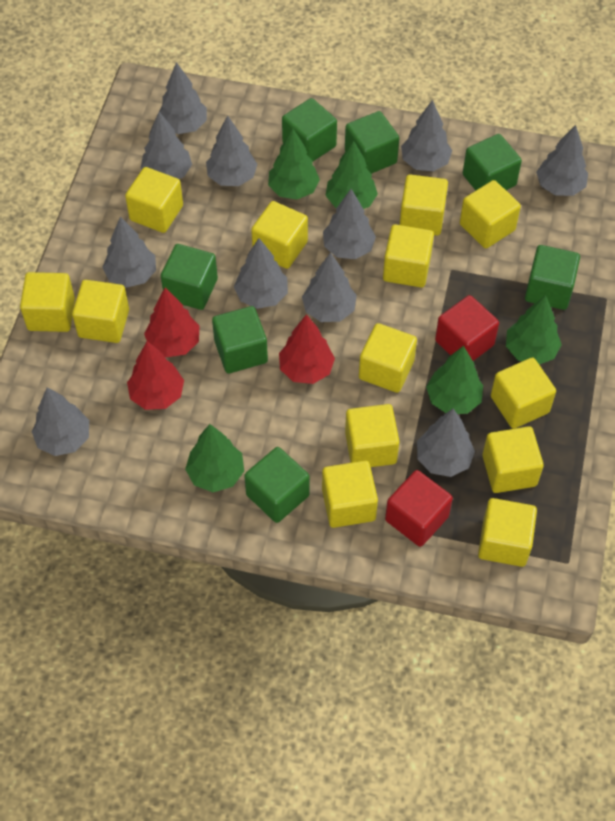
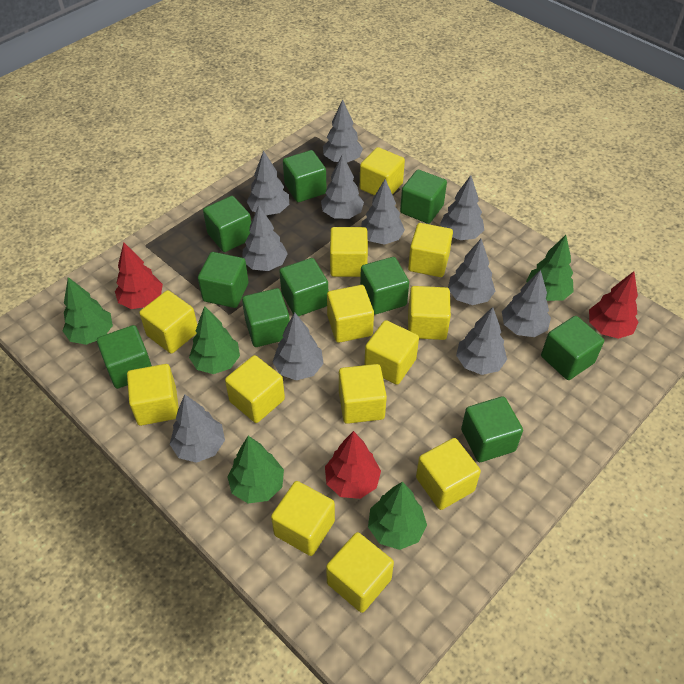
green cube: [161,244,218,310] [212,306,268,373] [244,447,310,523] [282,98,337,161] [345,111,399,174] [463,134,522,190] [525,245,580,310] = 7 -> [97,325,152,389] [198,252,249,308] [203,196,251,252] [242,288,290,347] [279,258,328,316] [283,150,327,202] [360,257,409,315] [400,170,447,224] [461,396,523,462] [541,316,604,380] = 10
red cube: [385,470,453,547] [435,295,499,361] = 2 -> none = 0

